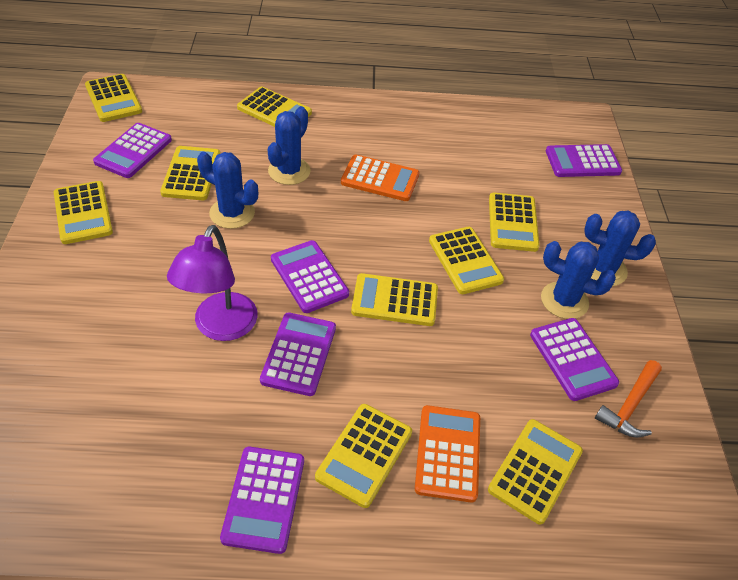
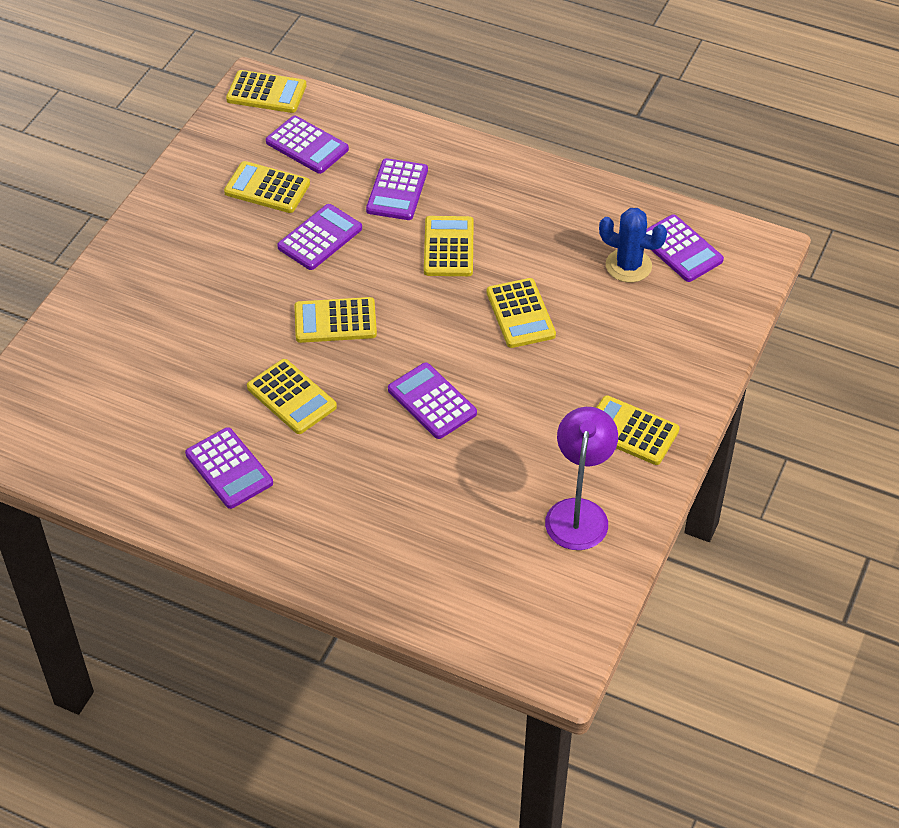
blue cactus: [197,152,258,229] [267,106,311,185] [541,241,616,319] [584,211,656,286] = 4 -> [599,208,667,282] = 1
orange calculator: [341,155,420,201] [415,405,480,502] = 2 -> none = 0
orange hammer: [595,360,662,437] = 1 -> none = 0
yellow calculator: [54,181,113,244] [85,74,142,122] [160,146,220,200] [237,87,312,127] [315,404,412,508] [351,273,438,326] [429,227,504,294] [488,419,583,524] [489,193,540,252] = 9 -> [224,161,310,213] [226,70,307,113] [247,359,337,434] [294,297,377,343] [424,216,474,276] [487,278,556,348] [596,395,680,465] = 7

